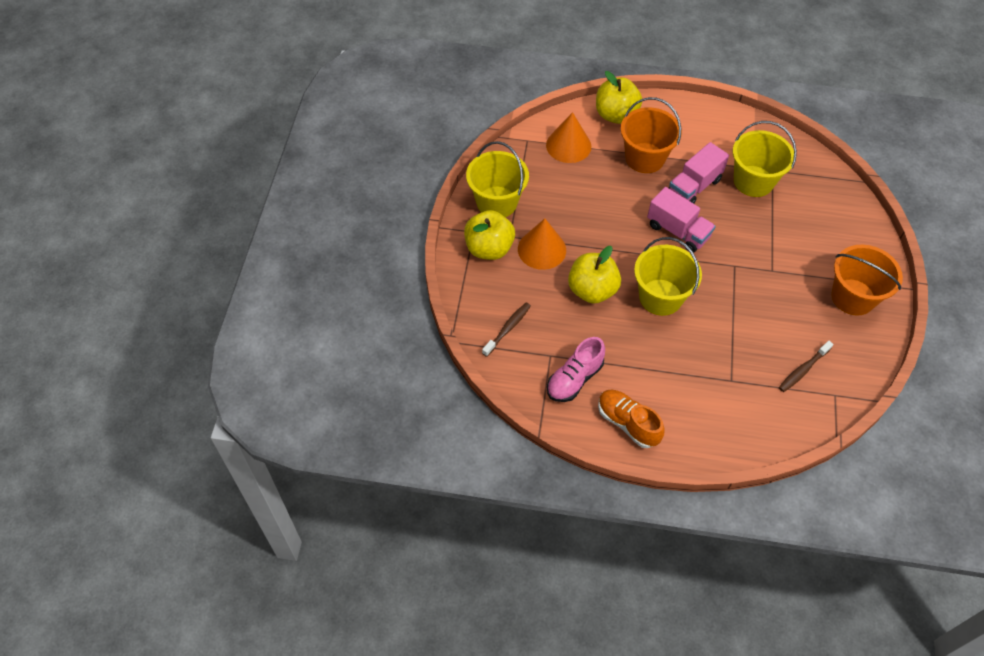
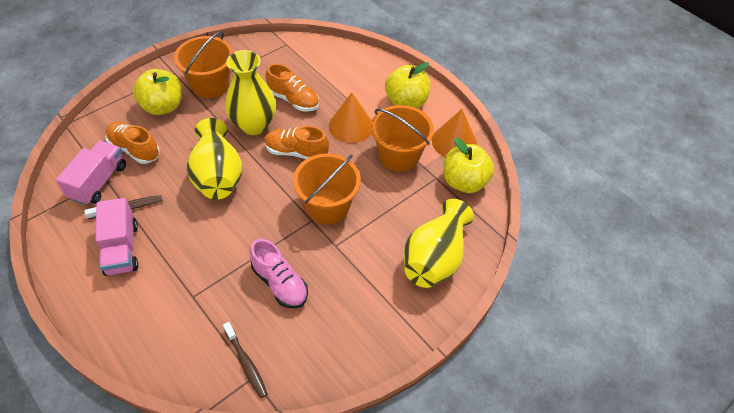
orange bucket: [621,97,682,173] [831,245,903,315] = 2 -> [174,31,233,98] [293,153,361,224] [371,105,434,172] = 3
orange shoe: [598,390,664,448] = 1 -> [105,122,160,164] [264,126,329,159] [266,64,319,112] = 3
yellow bucket: [466,141,529,217] [634,237,702,316] [733,121,797,197] = 3 -> none = 0
yellow vase: none = 0 -> [187,118,242,200] [225,50,276,135] [404,199,474,288] = 3

